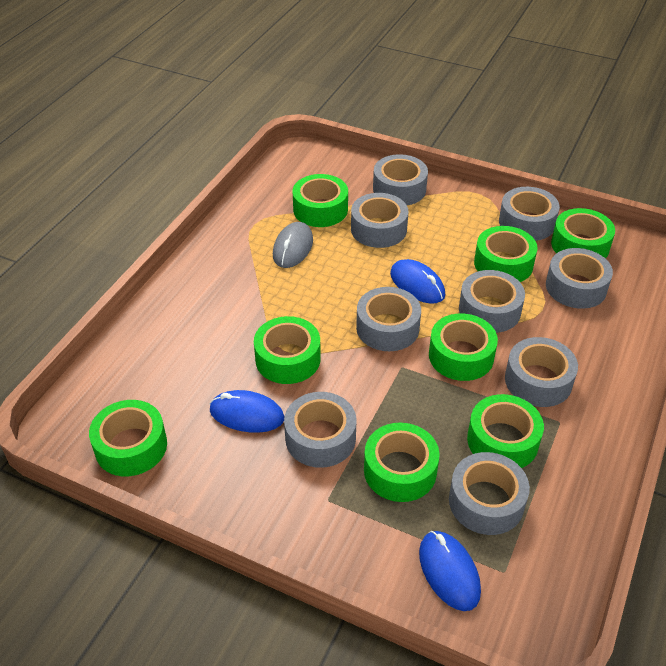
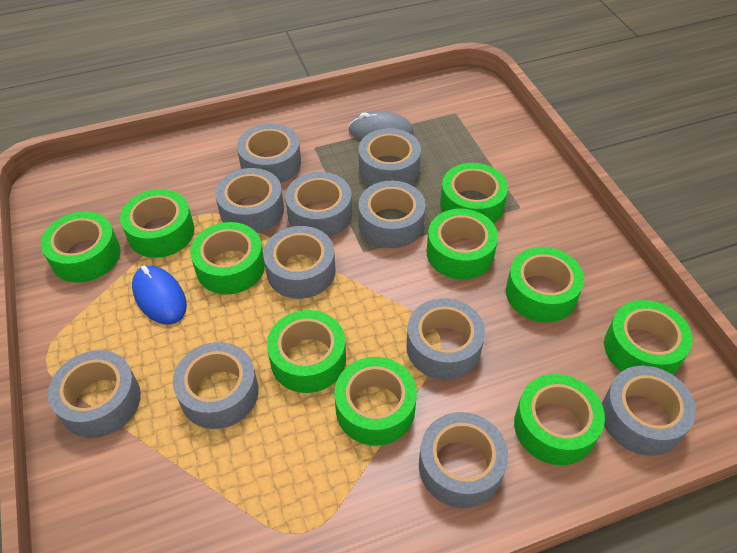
blue mouse: [210,390,284,433] [390,259,445,304] [419,531,481,611] = 3 -> [132,265,187,324] = 1
green tape: [89,400,167,476] [254,316,321,384] [293,174,348,227] [364,423,440,502] [429,314,498,381] [467,394,544,468] [474,226,537,282] [551,208,615,258] = 8 -> [41,211,121,283] [120,189,194,258] [190,222,265,295] [267,310,346,393] [335,357,417,446] [427,209,498,279] [440,163,508,224] [506,247,584,322] [514,374,605,465] [604,300,693,375] = 10
grey tape: [284,392,356,468] [351,193,408,248] [356,287,421,351] [373,154,428,205] [449,452,530,535] [459,270,525,333] [499,187,560,241] [505,337,578,407] [546,248,613,309] = 9 -> [48,350,141,438] [173,342,259,429] [215,168,284,233] [237,124,301,183] [263,226,336,299] [285,172,352,237] [359,128,421,186] [359,181,426,248] [406,298,485,380] [419,412,508,508] [602,366,696,456] = 11

